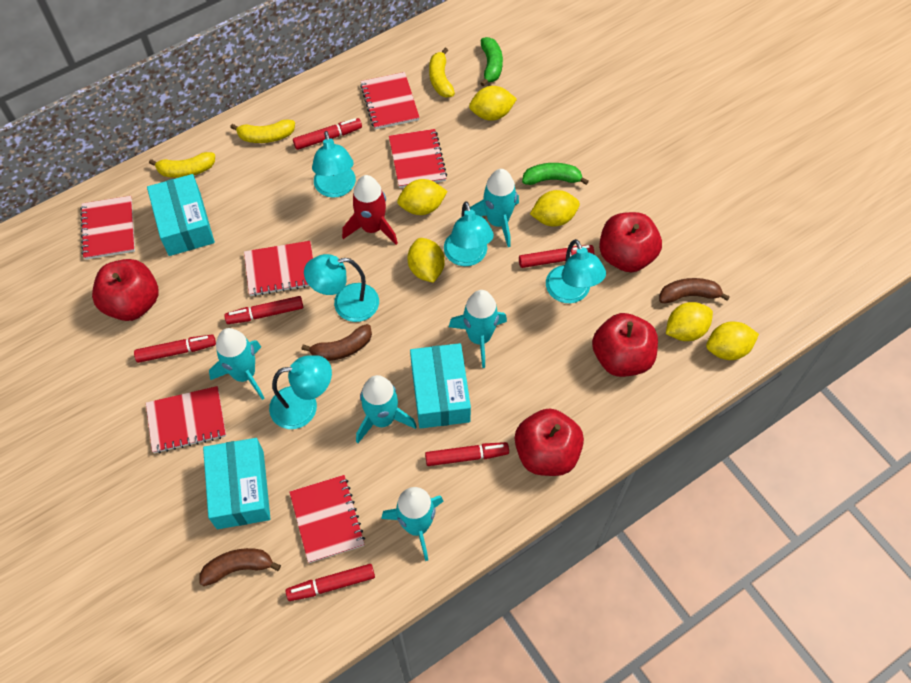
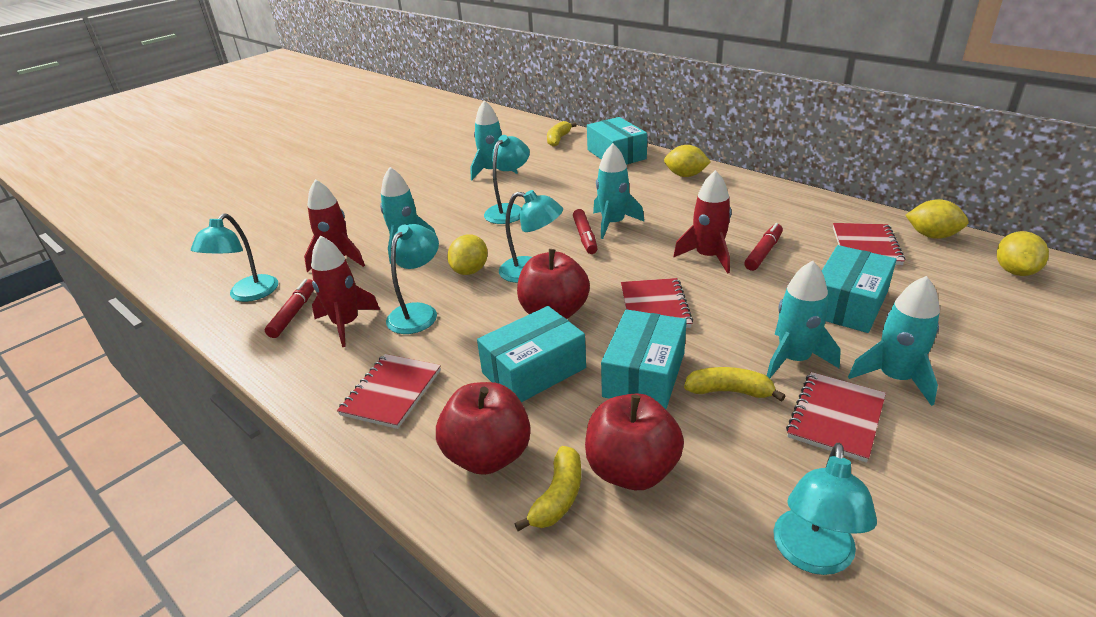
brown banana: [199,548,281,586] [301,324,372,361] [659,278,730,303] = 3 -> none = 0
green banana: [480,37,503,87] [522,163,589,185] = 2 -> none = 0
red apple: [92,259,158,321] [515,408,584,476] [592,313,658,377] [599,212,662,272] = 4 -> [436,382,531,475] [517,249,590,319] [585,393,684,490] = 3
red marker: [134,334,216,363] [224,296,303,324] [286,564,375,601] [293,118,362,150] [425,442,509,466] [519,245,594,268] = 6 -> [265,279,314,338] [573,209,598,254] [744,223,783,271] = 3
red notebook: [80,196,135,260] [146,386,226,453] [244,241,313,296] [290,475,365,563] [360,72,420,130] [389,129,447,188] = 6 -> [337,354,441,429] [621,278,693,328] [786,372,886,463] [833,223,905,265] = 4
red rocket: [342,175,398,245] = 1 -> [304,179,365,272] [311,236,380,347] [673,170,732,274] = 3
turquoise box: [147,174,215,256] [203,438,271,529] [410,343,471,429] = 3 -> [477,306,586,402] [587,117,647,165] [601,309,687,409] [822,245,897,333] = 4
yellow lemon: [397,179,448,215] [407,238,445,283] [469,86,517,121] [530,190,580,226] [666,302,713,341] [706,322,759,360] = 6 -> [447,234,488,275] [664,145,711,177] [906,199,969,239] [997,231,1049,276] = 4

